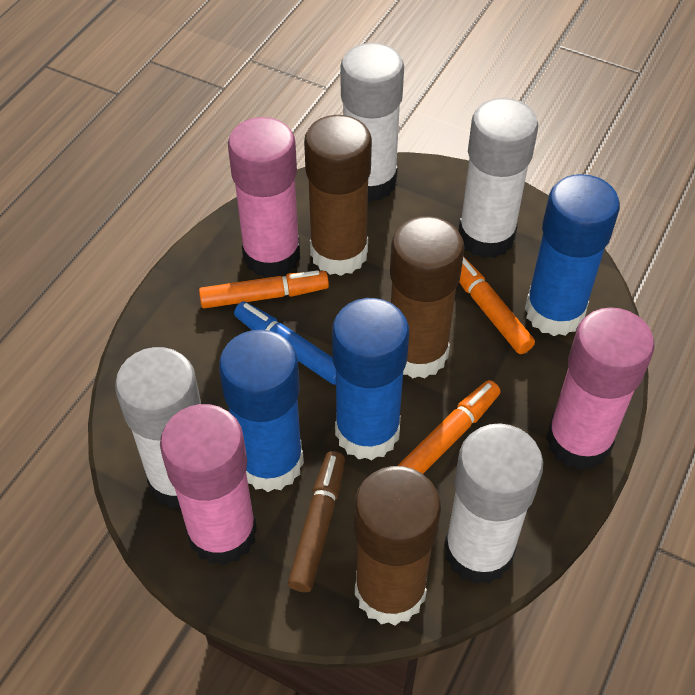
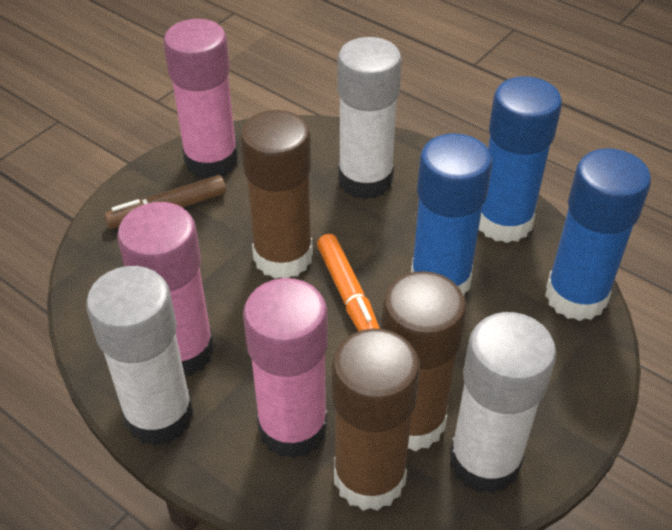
blue marker: [234,301,336,385] = 1 -> none = 0
orange marker: [199,270,329,309] [398,380,500,474] [459,256,535,354] = 3 -> [317,234,380,331] = 1
white glue stick: [115,347,201,508] [340,43,404,202] [444,423,543,584] [458,98,538,258] = 4 -> [86,266,194,446] [337,37,402,200] [450,312,556,494] = 3

